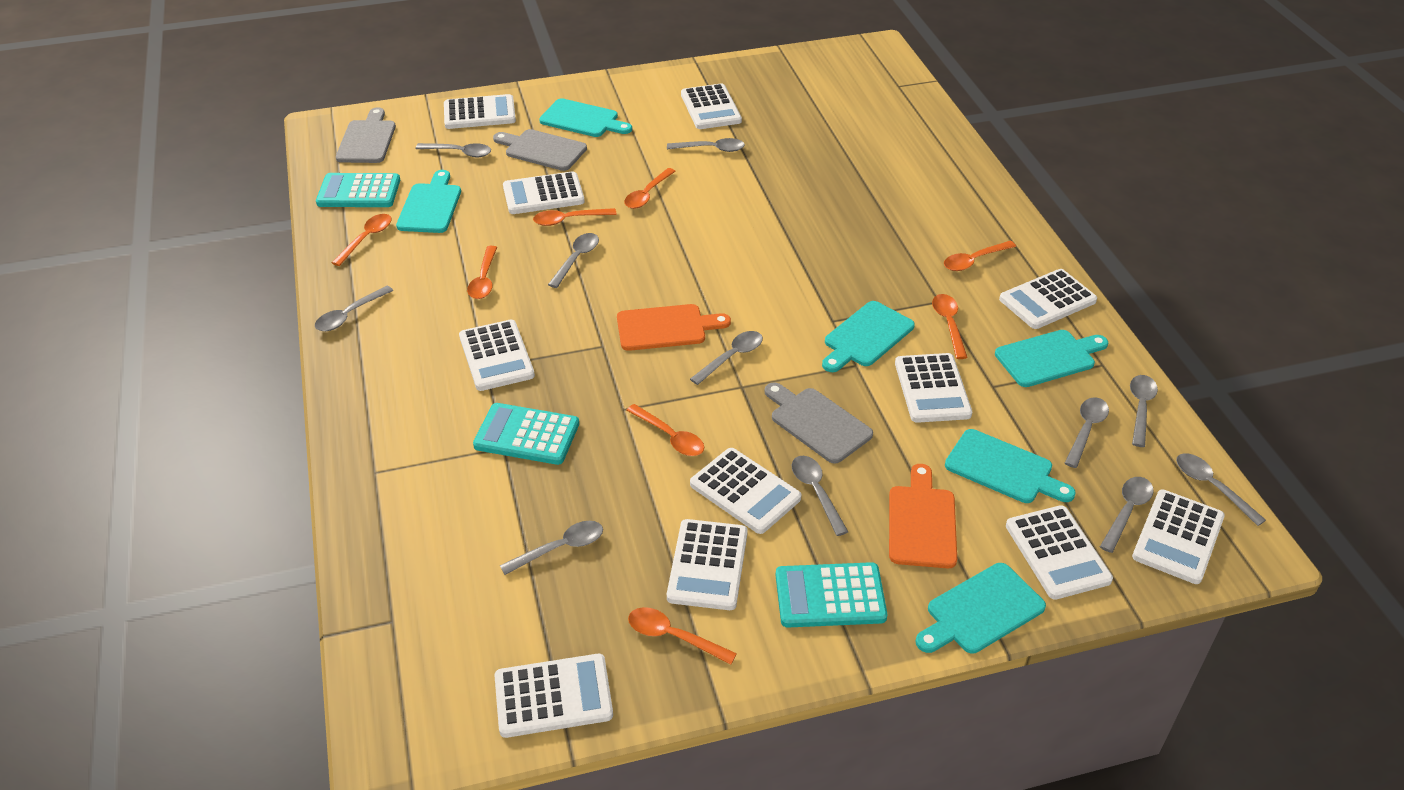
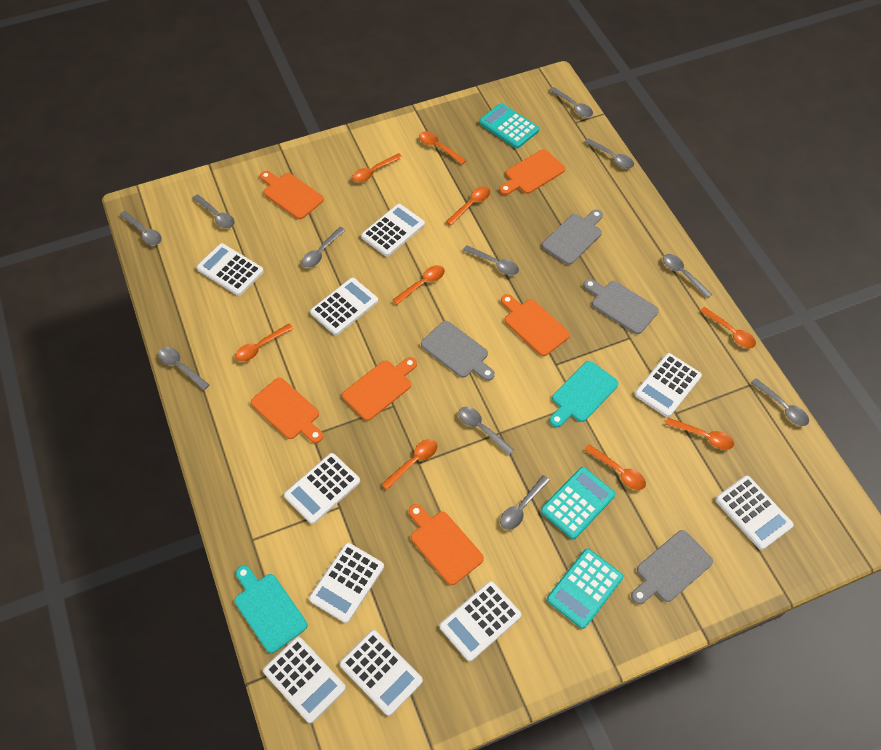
grey cutting board: [336,107,396,163] [493,129,587,171] [764,382,873,464] = 3 -> [421,321,495,381] [542,209,603,265] [583,279,659,334] [631,530,713,604] = 4
orange cutting board: [617,304,731,351] [889,464,957,568] = 2 -> [251,378,323,443] [260,171,324,219] [342,357,417,421] [409,504,484,585] [499,149,565,195] [501,294,570,356] = 6
orange spoon: [331,214,392,266] [467,246,497,299] [533,208,617,226] [624,168,676,209] [626,404,704,456] [628,607,737,665] [932,294,968,359] [944,241,1016,271] = 8 -> [235,324,293,362] [352,153,402,182] [381,439,438,490] [393,265,445,305] [419,131,467,165] [446,186,490,226] [584,444,646,490] [665,418,734,450] [700,307,756,348] = 9
turquoise cutting board: [396,170,461,233] [539,98,632,137] [822,301,915,372] [916,563,1046,653] [945,429,1076,503] [995,330,1108,387] = 6 -> [235,565,307,653] [550,361,619,427] = 2
white calculator: [444,94,516,129] [459,320,535,391] [494,654,613,738] [503,171,585,214] [667,519,748,610] [681,84,742,129] [690,448,801,534] [895,353,972,423] [999,269,1097,329] [1006,505,1113,600] [1132,490,1225,584] = 11 -> [197,243,264,296] [263,637,346,723] [284,453,360,524] [309,543,384,623] [310,278,378,335] [340,630,423,716] [361,204,425,256] [439,581,521,661] [634,353,702,417] [715,475,794,550] = 10

